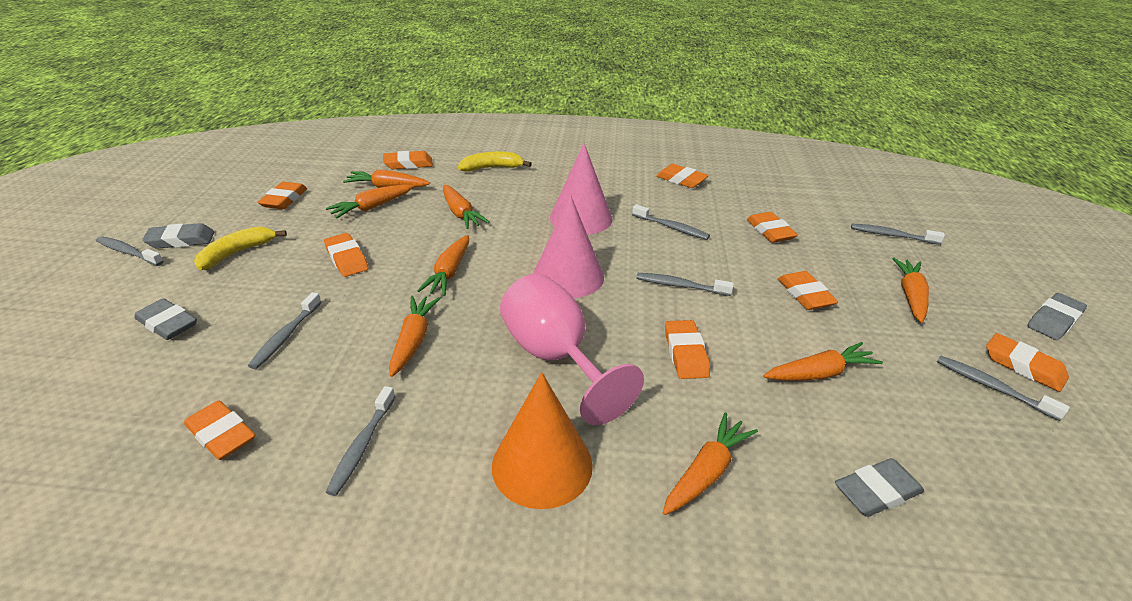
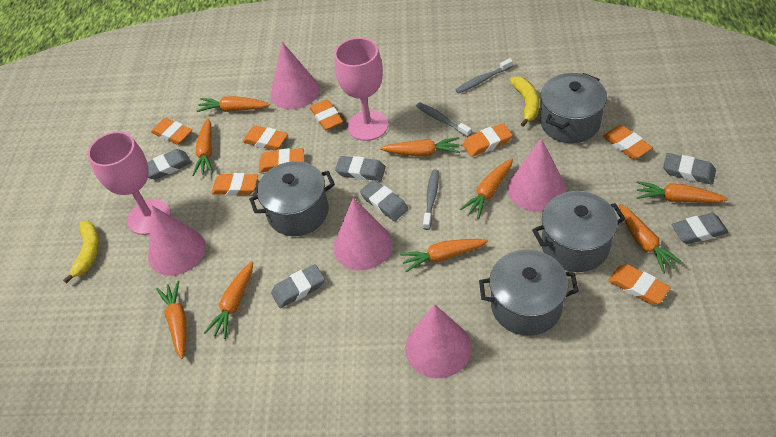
grey eraser: [134,298,197,340] [142,223,214,249] [835,458,924,517] [1027,293,1087,340] = 4 -> [147,149,191,180] [271,264,325,308] [335,156,386,181] [360,180,408,221] [663,153,716,185] [671,213,729,244] = 6
grey pot: none = 0 -> [249,161,335,236] [479,250,579,336] [532,191,626,272] [540,73,607,143] = 4
grey toothbrush: [96,236,163,266] [248,292,321,369] [326,386,395,496] [632,204,710,240] [636,273,734,296] [851,224,945,245] [937,356,1070,421] = 7 -> [416,102,471,137] [423,170,439,230] [455,58,513,94] = 3
orange carrot: [326,184,414,219] [343,170,430,188] [389,296,441,377] [417,235,469,296] [443,185,490,229] [663,412,758,515] [763,342,883,381] [892,258,929,323] = 8 -> [156,281,186,359] [192,118,213,176] [197,96,270,112] [204,261,253,339] [380,137,460,156] [400,239,488,272] [460,159,513,219] [619,204,684,274] [636,181,728,203] = 9
orange cone: [492,372,593,509] = 1 -> none = 0
orange eraser: [184,400,256,460] [258,182,307,209] [324,233,369,277] [383,151,433,169] [656,164,709,188] [665,320,710,379] [746,212,798,243] [778,271,838,310] [986,333,1069,392] = 9 -> [151,118,192,145] [211,173,258,196] [243,125,288,151] [259,148,304,173] [310,99,343,130] [463,123,512,157] [603,125,653,159] [608,264,671,305] = 8
pink cone: [533,195,604,298] [550,143,612,235] = 2 -> [148,206,205,276] [270,42,320,109] [334,198,392,270] [406,304,471,378] [508,138,566,212] = 5
pink goblet: [500,273,644,425] = 1 -> [88,132,171,235] [335,38,388,141] = 2

